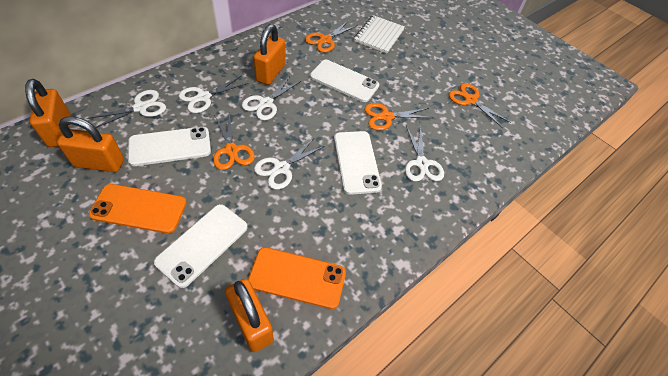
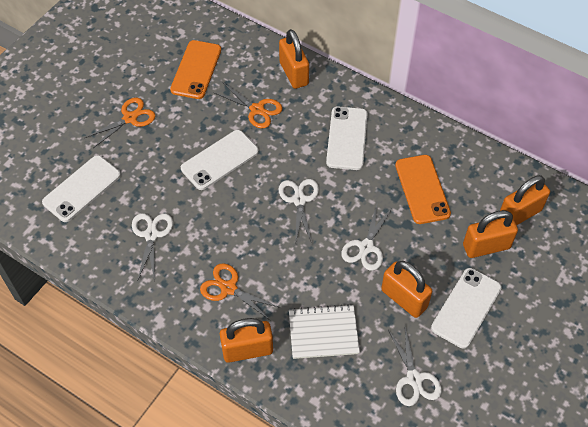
orange padlock: [25,79,71,147] [57,116,124,172] [225,279,274,352] [253,24,286,85] = 4 -> [220,318,273,363] [279,29,309,89] [381,261,432,318] [463,210,518,258] [500,175,550,225] = 5
orange scissors: [213,112,255,170] [305,21,356,53] [364,103,433,130] [449,83,511,128] = 4 -> [85,98,155,148] [200,263,280,321] [215,82,282,128] = 3
white scissors: [87,90,166,128] [179,75,249,113] [242,76,301,120] [254,137,325,190] [405,126,444,181] = 5 -> [132,213,173,280] [279,179,319,244] [341,205,393,271] [388,327,442,406] = 4

